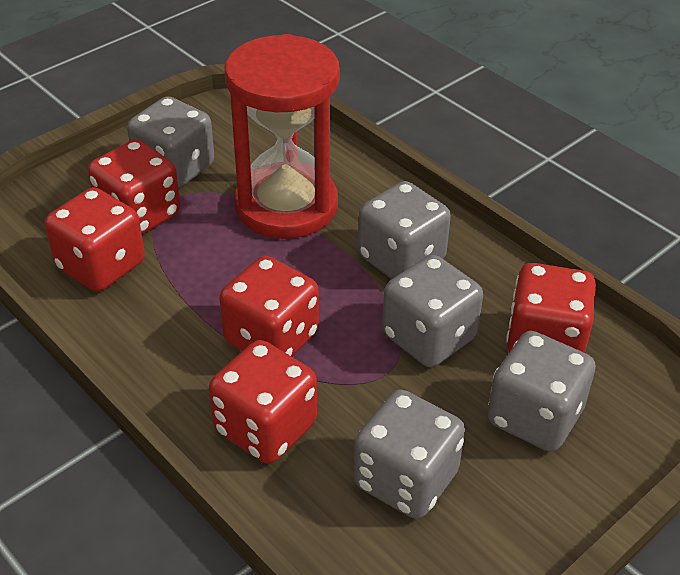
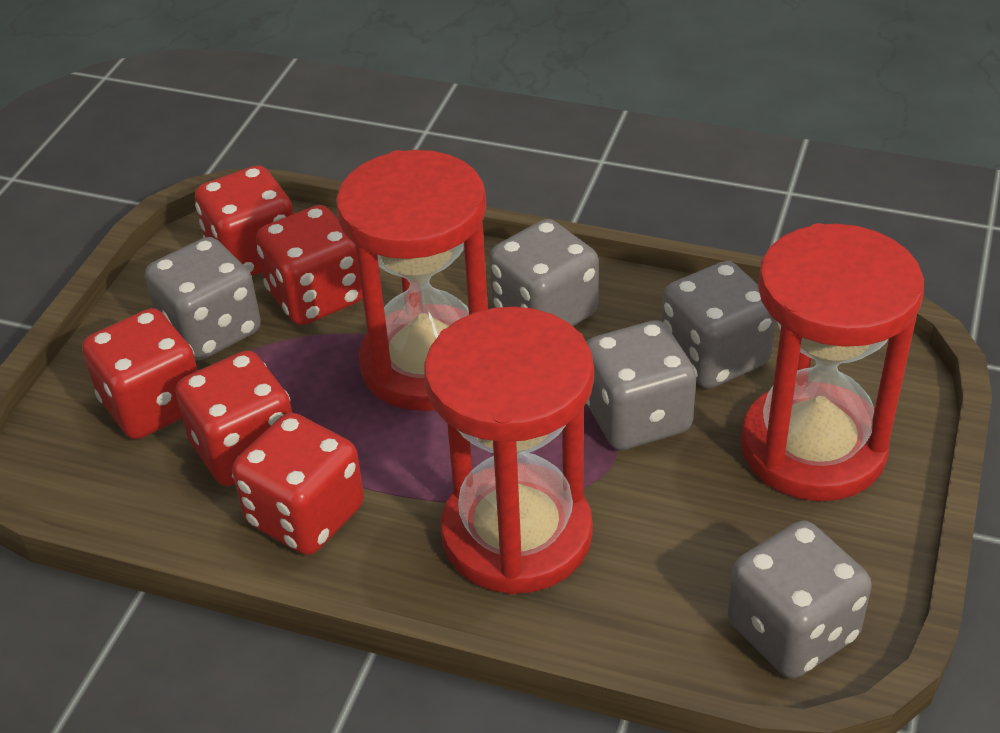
red hourglass: [225,34,340,239] = 1 -> [336,150,488,411] [424,306,594,595] [740,223,924,501] = 3

